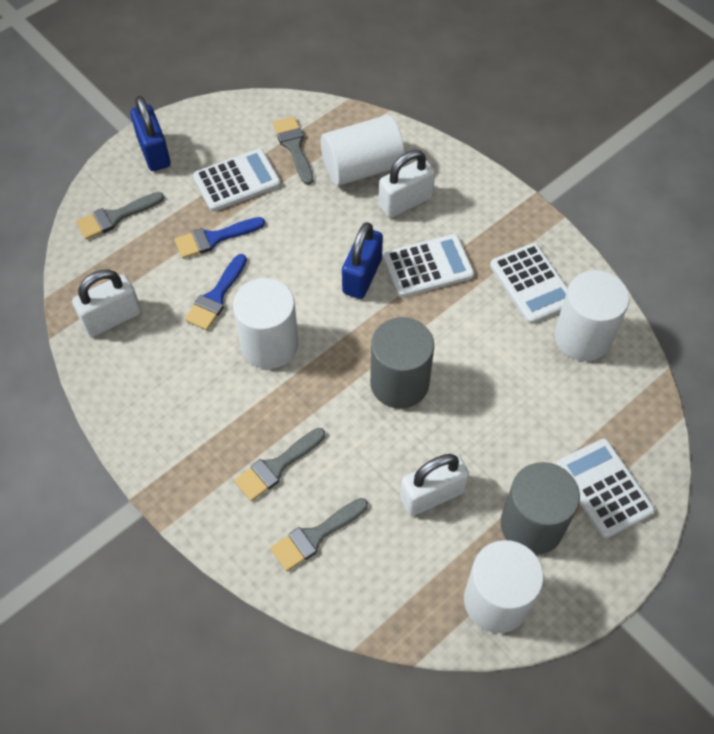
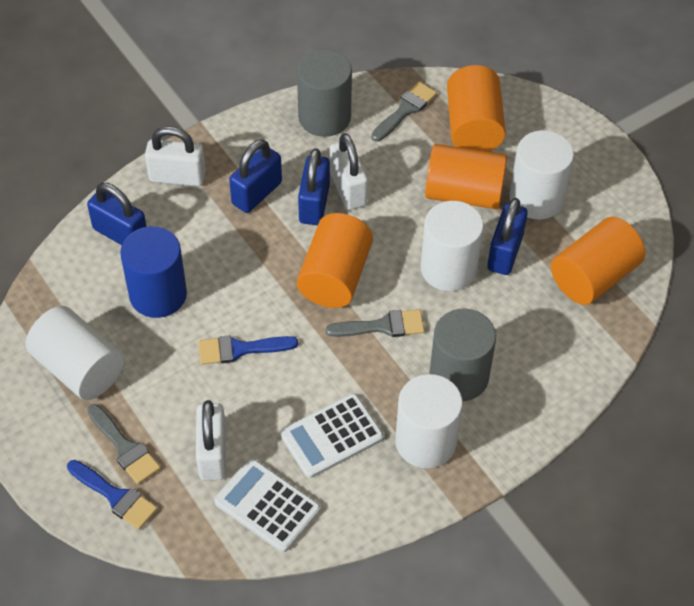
blue cylinder: none = 0 -> [120,226,187,318] = 1
blue padlock: [130,96,170,171] [342,222,383,299] = 2 -> [87,183,147,245] [229,139,282,213] [298,148,330,225] [487,198,528,275] = 4
grey brush: [76,192,164,240] [234,428,325,501] [271,498,368,571] [273,117,313,185] = 4 -> [87,404,161,484] [326,309,425,337] [371,81,437,142] = 3
orange cylinder: none = 0 -> [297,213,373,308] [425,144,507,209] [447,65,506,152] [551,216,645,305] = 4
white calculator: [193,148,281,212] [383,234,474,297] [490,243,568,324] [556,438,655,539] = 4 -> [214,458,320,552] [280,393,384,478] = 2

